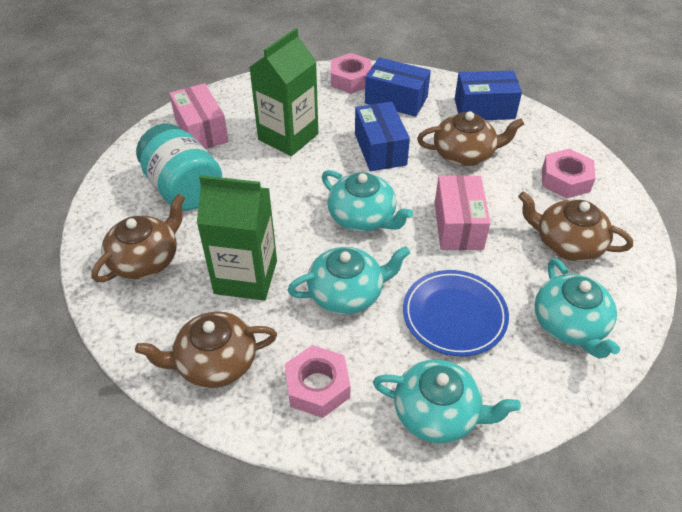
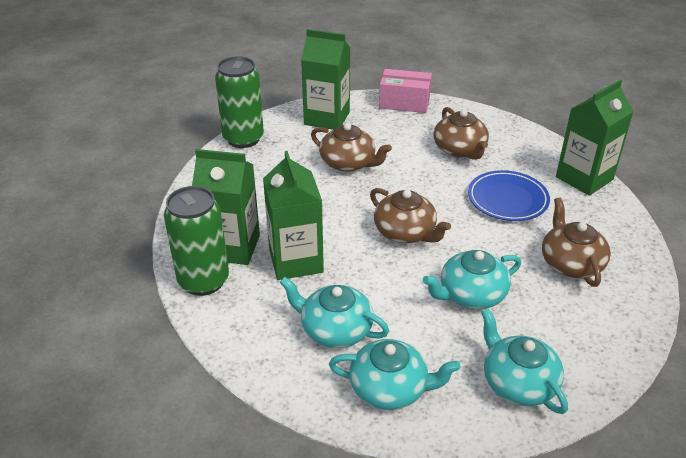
blue box: [355,102,410,171] [365,57,431,117] [455,70,522,120] = 3 -> none = 0
green can: none = 0 -> [164,186,229,296] [215,56,264,148] = 2
green carton: [197,175,277,301] [249,28,318,156] = 2 -> [192,149,260,265] [263,151,324,280] [301,29,350,130] [556,80,634,196] = 4
pink box: [169,83,229,149] [435,175,490,250] = 2 -> [379,69,432,113] = 1
pink nut: [285,345,351,418] [331,53,372,94] [542,149,596,199] = 3 -> none = 0
turquoise jar: [136,124,222,211] = 1 -> none = 0

